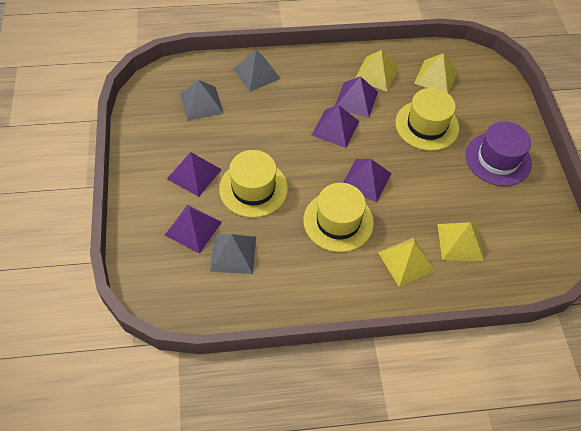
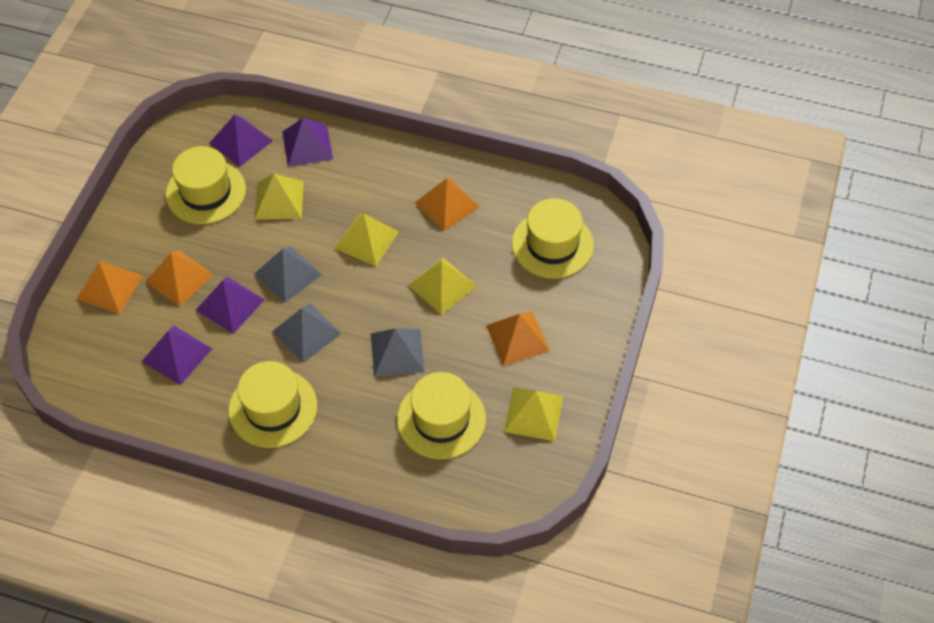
orange pyramid: none = 0 -> [77,261,143,314] [145,250,214,307] [415,178,480,232] [486,311,550,366] = 4
purple hat: [465,121,532,186] = 1 -> none = 0
purple pyramid: [165,205,222,253] [167,152,222,197] [311,105,359,148] [335,76,378,118] [343,159,391,202] = 5 -> [142,326,212,385] [196,277,265,334] [209,115,273,167] [282,118,333,166] = 4
yellow hat: [219,150,288,218] [303,183,374,252] [395,88,459,151] = 3 -> [166,146,246,224] [229,361,317,448] [397,372,486,459] [512,198,594,279] = 4

